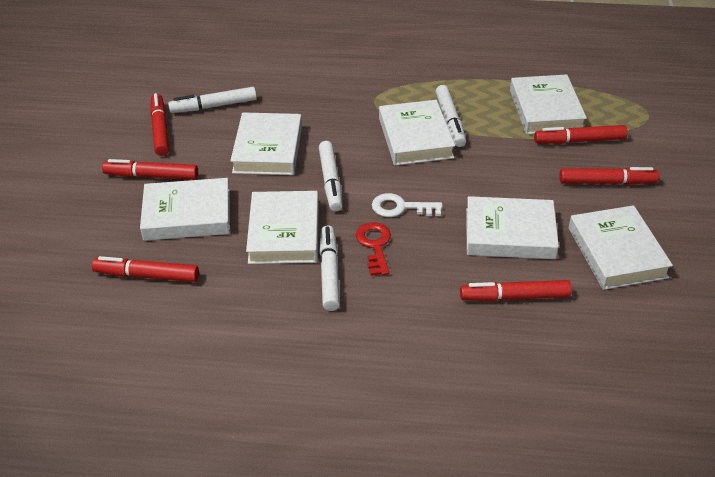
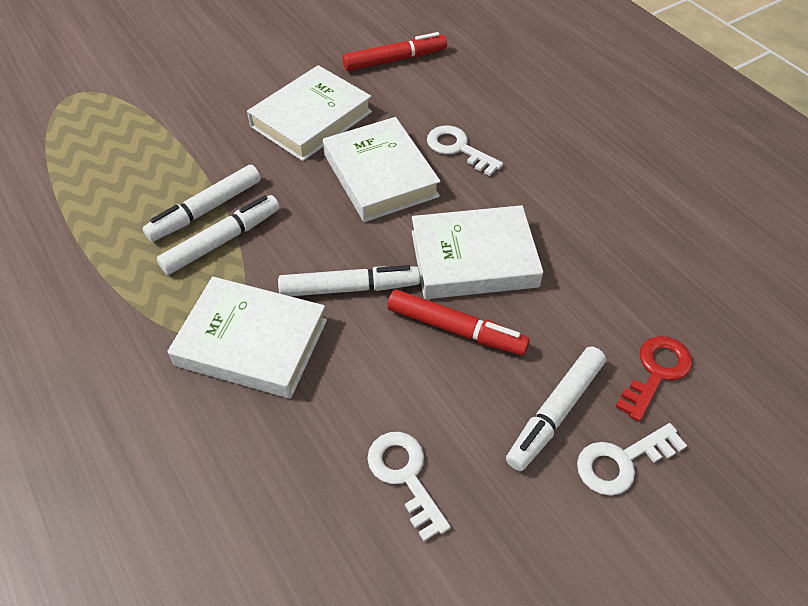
red marker: [92,256,199,282] [102,159,198,180] [150,93,169,156] [460,280,572,301] [534,125,628,144] [559,167,659,185] = 6 -> [342,32,447,71] [387,289,530,355] = 2
white book: [140,178,230,241] [230,113,302,175] [246,191,319,264] [379,100,455,165] [466,196,559,259] [510,74,587,134] [569,205,673,290] = 7 -> [167,277,327,399] [247,65,372,161] [323,117,441,222] [412,205,543,299] = 4
white key: [372,193,443,217] = 1 -> [367,432,451,541] [427,125,503,176] [577,423,687,496] = 3

